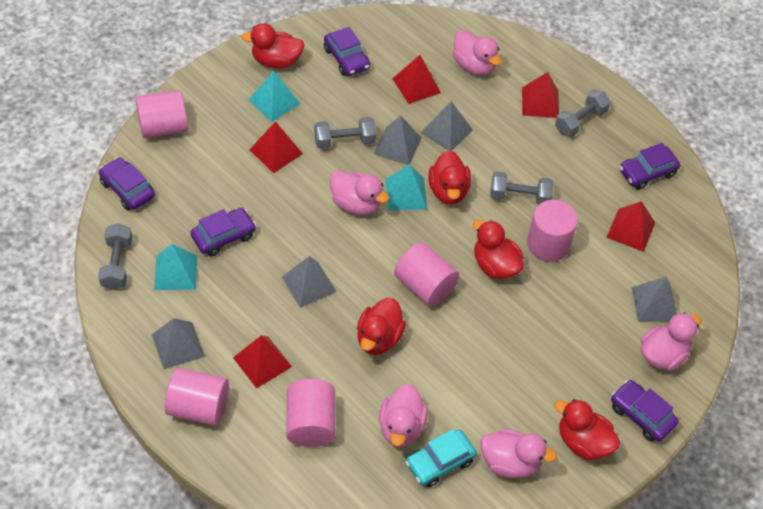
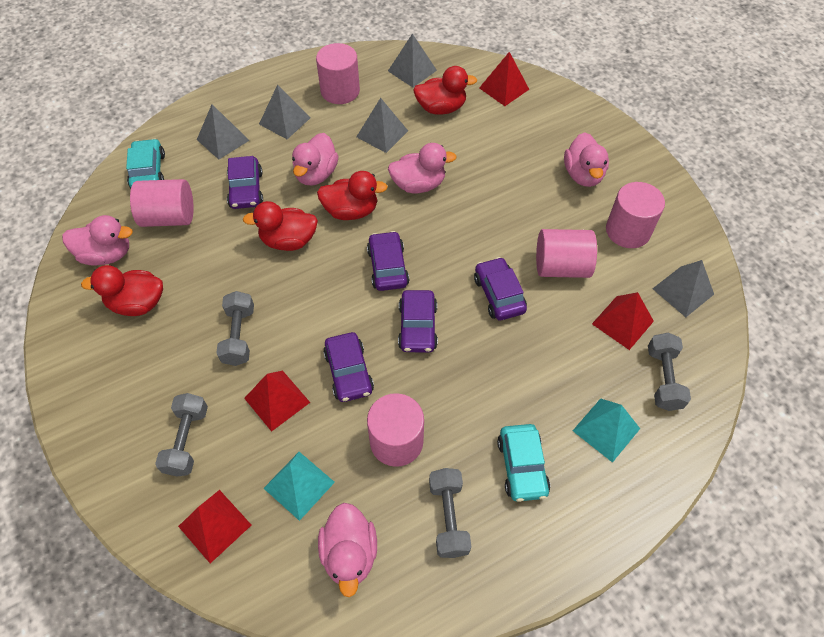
red duck: [241,23,305,68] [357,298,406,355] [429,150,471,205] [473,220,524,279] [554,399,620,461] = 5 -> [81,265,163,316] [243,201,318,251] [317,171,388,220] [413,66,477,115] = 4
red pyramid: [233,335,292,389] [250,121,303,173] [392,55,441,104] [522,72,559,118] [606,201,655,252] = 5 -> [178,490,251,563] [244,371,310,432] [479,52,529,106] [592,292,654,350] = 4
turquoise car: [405,429,477,487] = 1 -> [126,139,165,188] [497,424,550,502] = 2
turquoise pyramid: [154,244,197,290] [249,71,300,122] [386,164,427,210] = 3 -> [263,452,335,521] [573,398,640,463] = 2

